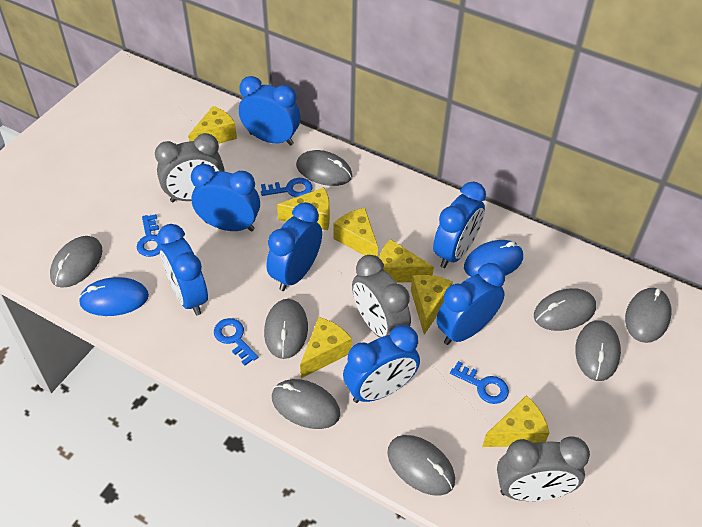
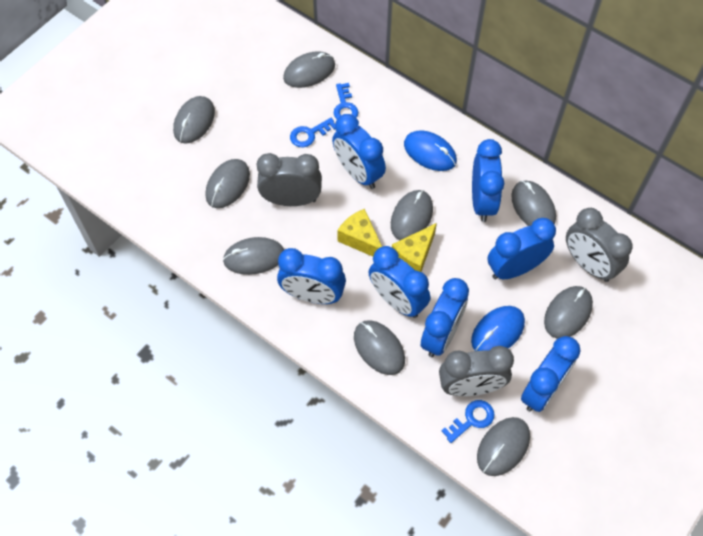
blue key: [137,214,161,257] [214,318,258,366] [261,178,312,197] [450,361,509,404] = 4 -> [290,118,335,147] [334,83,358,119] [442,400,494,443] = 3
grey mouse: [50,236,102,288] [264,299,308,359] [272,379,340,429] [296,150,352,186] [387,435,455,496] [534,288,596,331] [575,320,621,381] [625,288,672,343] = 8 -> [173,96,215,144] [205,159,250,208] [223,237,284,275] [283,51,335,88] [354,320,405,375] [391,190,433,240] [477,417,530,476] [511,181,556,226] [544,286,593,339] = 9
yellow cheese: [188,106,237,144] [277,187,330,230] [300,317,352,378] [333,208,378,257] [379,239,434,283] [411,275,453,335] [482,395,550,447] = 7 -> [337,209,382,257] [392,223,437,272] = 2

